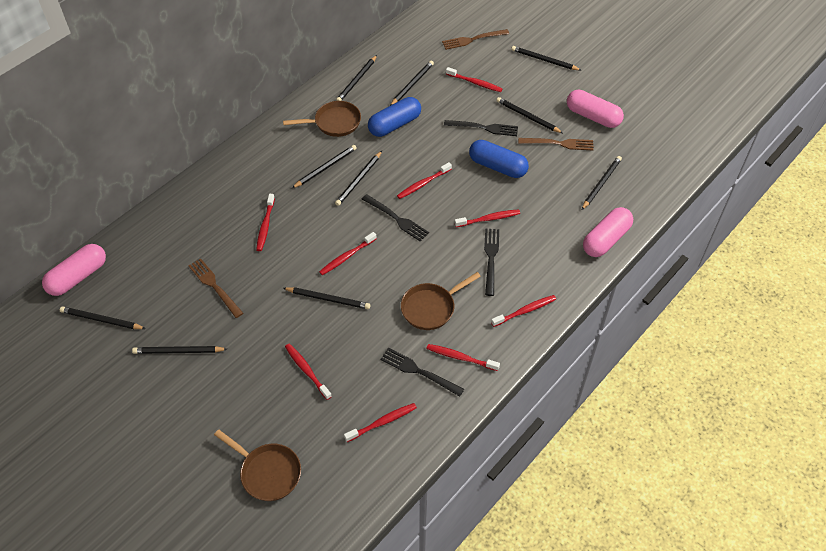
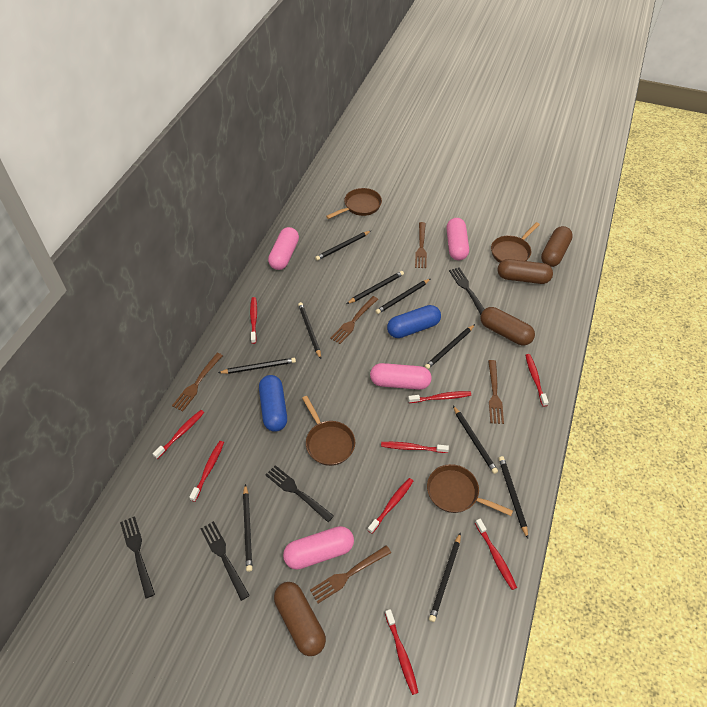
brown capsule: none = 0 -> [274,582,326,656] [480,307,535,345] [498,259,553,284] [541,226,573,267] = 4
brown fork: [189,258,243,318] [442,29,509,50] [518,138,594,150] = 3 -> [172,353,223,411] [310,545,391,603] [330,296,378,344] [415,222,427,268] [488,360,504,424] = 5
brown pan: [214,429,301,501] [283,101,361,137] [401,272,481,330] = 3 -> [302,396,355,466] [326,188,382,219] [427,464,513,516] [491,222,540,263] = 4
pink capsule: [42,244,106,296] [567,90,624,128] [583,207,633,257] = 3 -> [268,227,299,270] [283,526,354,570] [370,363,432,390] [446,218,469,260] = 4

